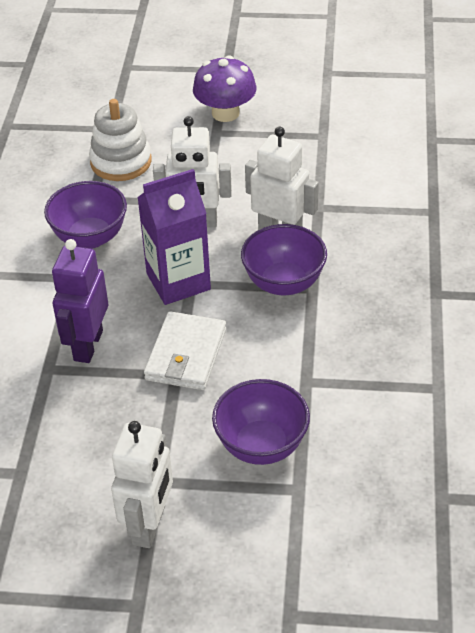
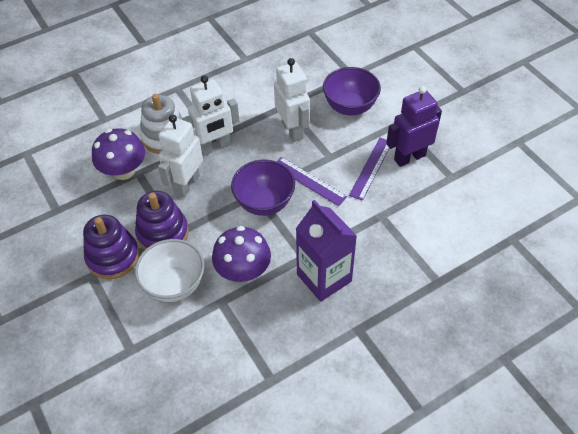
purple bowl: [44,181,127,249] [212,379,310,465] [241,224,327,295] = 3 -> [231,160,295,216] [323,67,381,115] = 2
purple mushroom: [193,55,257,122] = 1 -> [92,128,145,180] [212,226,271,282] = 2
purple ruler: none = 0 -> [276,157,347,206] [349,138,390,201] = 2
purple stacking toy: none = 0 -> [83,215,139,279] [135,191,189,250] = 2
white bowl: none = 0 -> [135,239,204,302] = 1
white wallet: [144,311,226,390] = 1 -> none = 0

